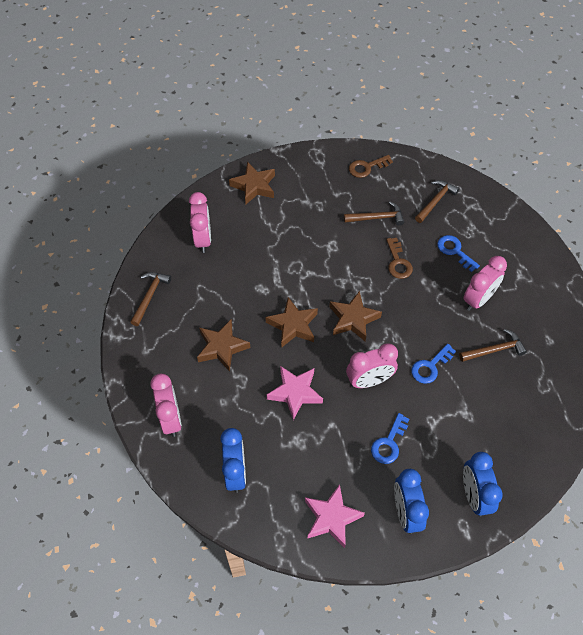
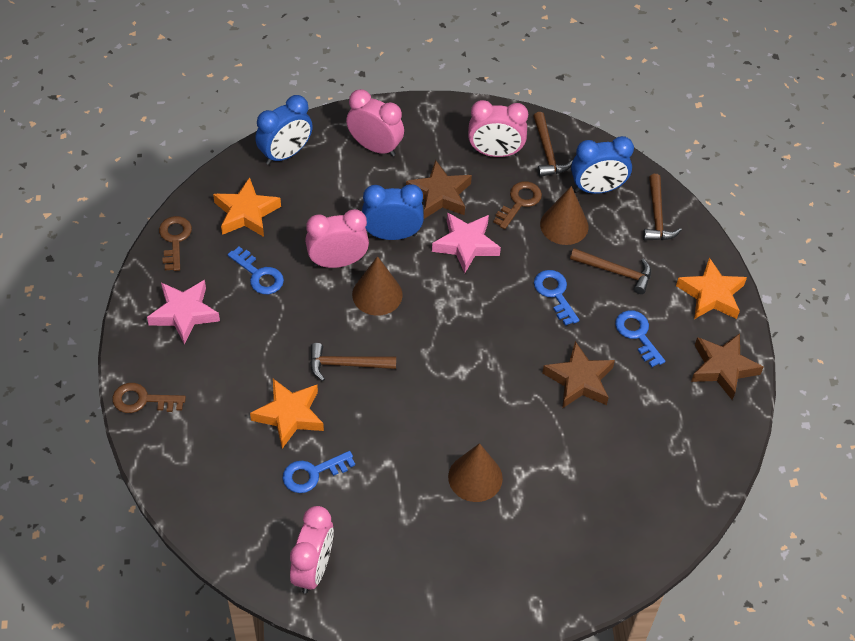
blue key: [371,413,409,464] [411,344,456,384] [437,235,480,272] = 3 -> [228,247,284,294] [283,451,355,493] [534,270,579,326] [615,310,665,367] = 4
brown cone: none = 0 -> [352,256,403,316] [448,443,503,502] [540,186,589,245] = 3
brown key: [349,155,393,178] [386,238,413,279] = 2 -> [112,383,186,413] [159,216,192,271] [493,181,542,229] = 3
brown star: [197,320,250,372] [229,162,275,205] [265,297,318,348] [329,291,382,341] = 4 -> [406,160,472,219] [542,341,615,408] [691,333,763,400] = 3
orange star: none = 0 -> [213,177,281,237] [250,379,324,449] [676,257,747,319] = 3

